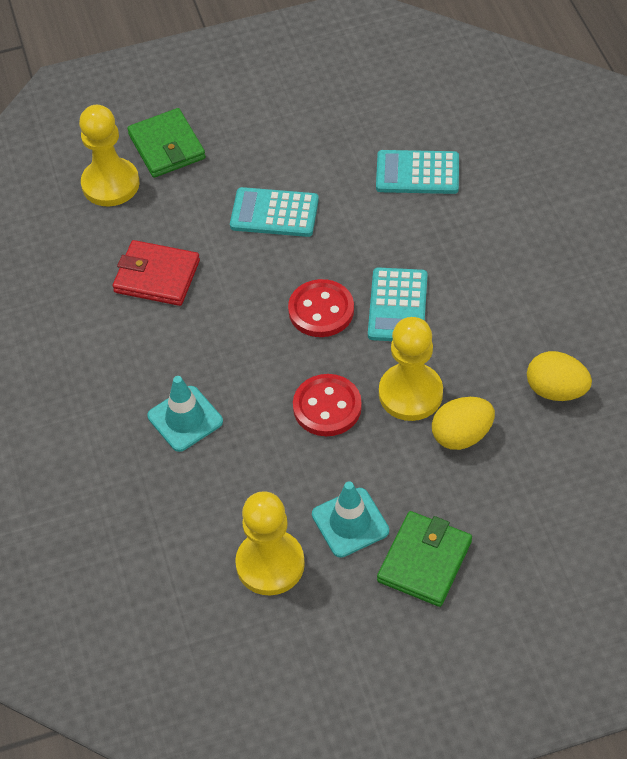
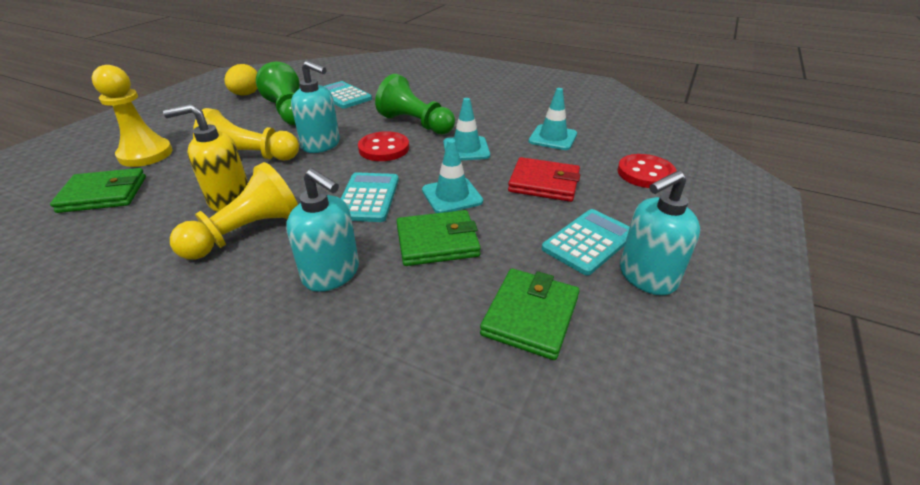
green pawn: none = 0 -> [256,62,299,125] [375,74,455,134] = 2
green wallet: [127,108,206,178] [377,511,472,607] = 2 -> [50,168,146,213] [397,210,481,266] [480,269,580,360] = 3
turquoise soap dispenser: none = 0 -> [286,168,359,292] [291,60,340,153] [620,171,700,295] = 3
turquoise traffic cone: [147,376,223,452] [312,481,389,558] = 2 -> [422,139,483,213] [443,98,490,160] [528,88,577,150] = 3
yellow egg: [432,397,495,450] [527,351,592,401] = 2 -> [224,64,258,95] = 1
yellow soap dispenser: none = 0 -> [163,104,248,212] = 1

